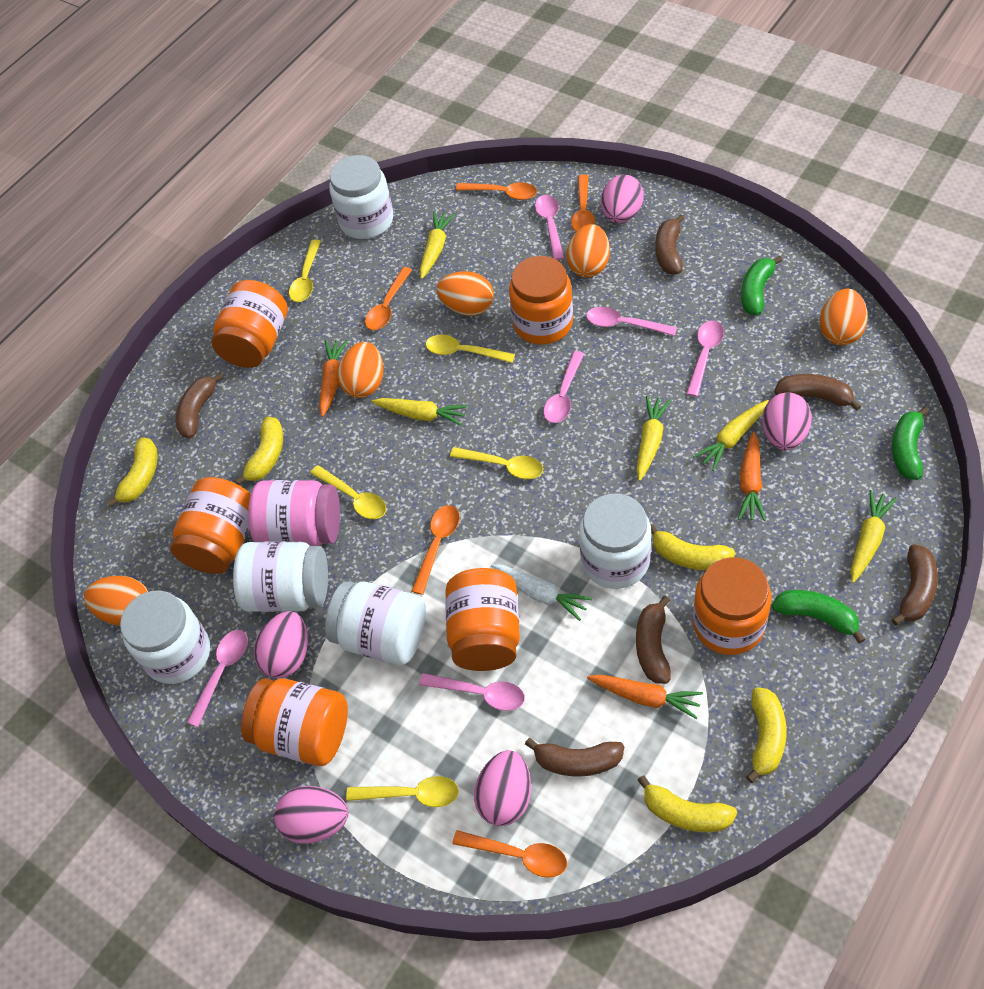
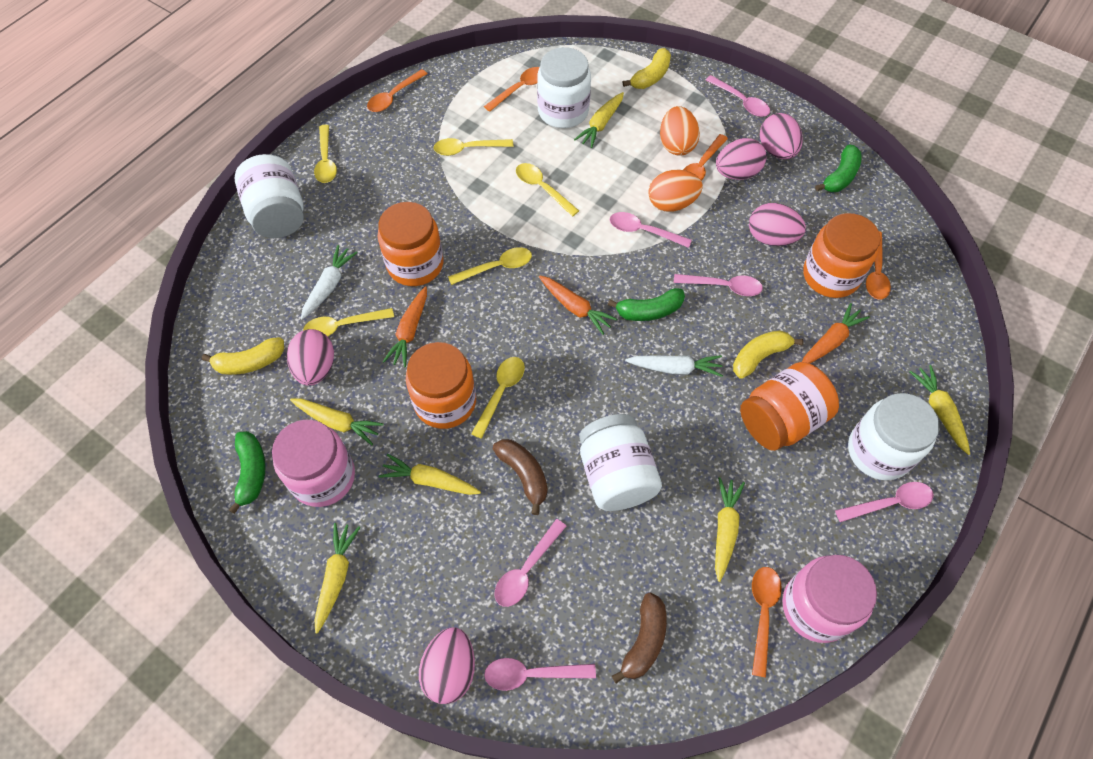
brown banana: [175,373,224,438] [525,738,624,777] [636,596,670,684] [655,215,685,274] [774,374,861,411] [892,544,938,626] = 6 -> [493,439,548,515] [612,592,667,683] = 2
orange egg: [84,576,148,626] [338,342,383,398] [436,271,494,316] [566,224,610,278] [820,289,868,345] = 5 -> [648,170,703,212] [660,106,700,156] = 2
orange jar: [170,477,251,574] [212,280,288,368] [241,678,348,766] [445,568,520,671] [509,256,573,345] [693,557,771,655] = 6 -> [378,202,444,286] [406,342,476,429] [740,362,839,451] [803,213,881,298] = 4
pink jar: [248,480,340,546] = 1 -> [272,420,355,507] [782,555,877,643] = 2
white carrot: [491,564,592,621] = 1 -> [301,245,358,319] [625,355,723,377] = 2
white jar: [120,590,210,684] [233,541,328,612] [325,581,426,665] [329,155,393,239] [579,493,651,589] = 5 -> [234,154,304,238] [537,47,591,128] [579,414,662,511] [848,393,939,480] = 4
yellow banana: [107,437,158,507] [235,417,283,485] [637,775,737,832] [651,524,735,570] [746,687,787,783] = 5 -> [202,337,284,375] [623,48,671,89] [733,330,803,379] = 3
yellow carrot: [371,398,468,426] [420,211,455,279] [636,396,671,481] [693,400,769,471] [851,490,897,583] = 5 -> [290,398,384,445] [314,523,360,634] [378,454,481,495] [574,92,624,148] [715,477,745,582] [909,365,970,455] = 6
yellow spoon: [289,239,321,302] [310,465,386,519] [346,776,459,807] [426,334,515,363] [450,447,543,479] = 5 -> [303,308,394,336] [314,125,337,183] [433,138,513,156] [448,247,532,285] [471,357,525,439] [516,163,579,217] = 6

